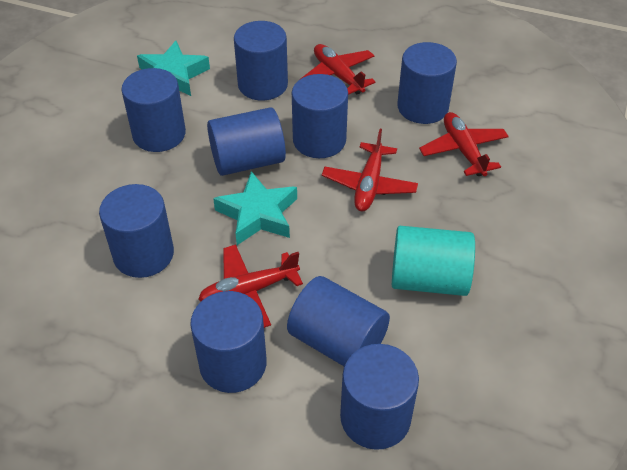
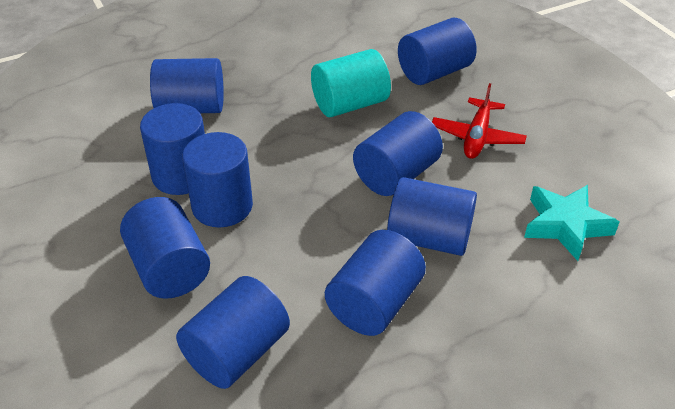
red plane: [198,244,303,328] [299,44,376,95] [322,129,418,211] [419,112,509,176] = 4 -> [432,83,527,159] = 1
turquoise star: [137,41,210,96] [213,171,297,245] = 2 -> [524,185,619,261] = 1

